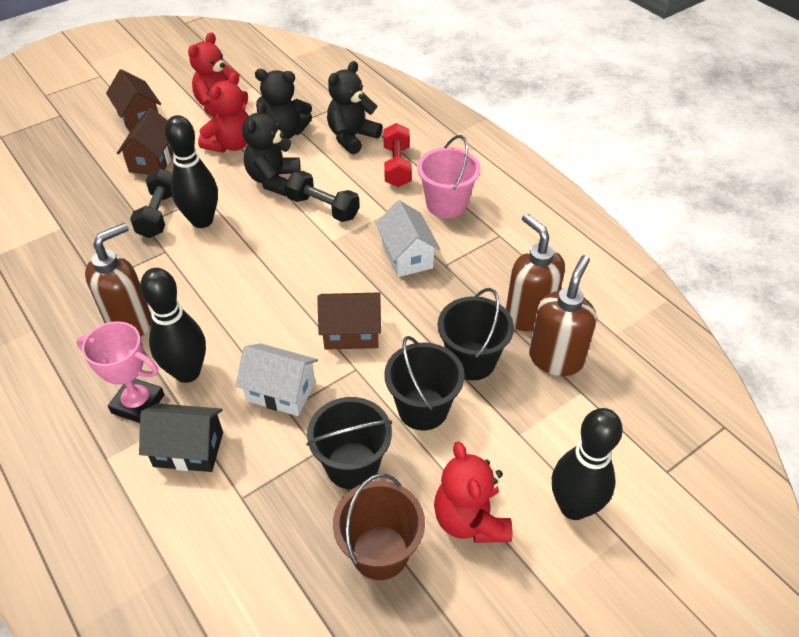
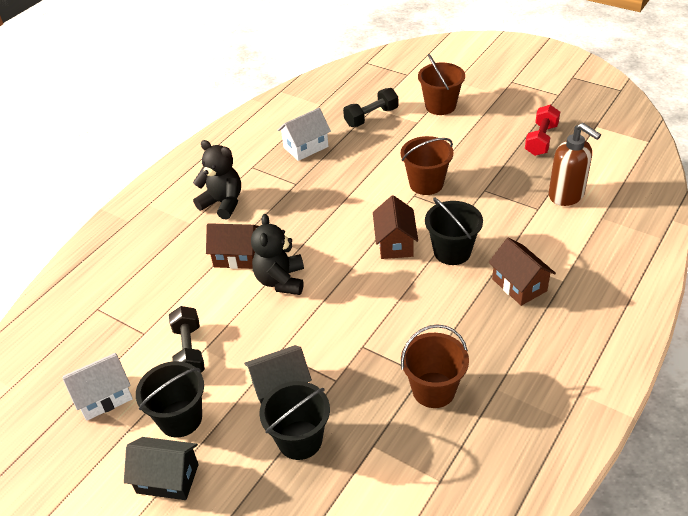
black bowling pin: [140,268,206,383] [165,115,218,228] [552,408,623,520] = 3 -> none = 0
black house: [139,403,223,472] = 1 -> [124,437,199,500] [244,345,312,403] = 2
black teddy bear: [242,102,301,196] [255,69,312,139] [327,61,383,155] = 3 -> [193,140,241,220] [251,214,304,295] = 2
brown bucket: [333,473,425,580] = 1 -> [401,136,453,195] [401,324,469,408] [418,54,465,115] = 3
brown soap dispenser: [85,223,152,337] [506,213,565,331] [529,255,597,376] = 3 -> [549,123,601,206] = 1
pink bucket: [417,135,481,218] = 1 -> none = 0
pink trophy: [76,321,164,423] = 1 -> none = 0
red teddy bear: [188,32,248,118] [198,72,249,153] [434,442,512,543] = 3 -> none = 0

